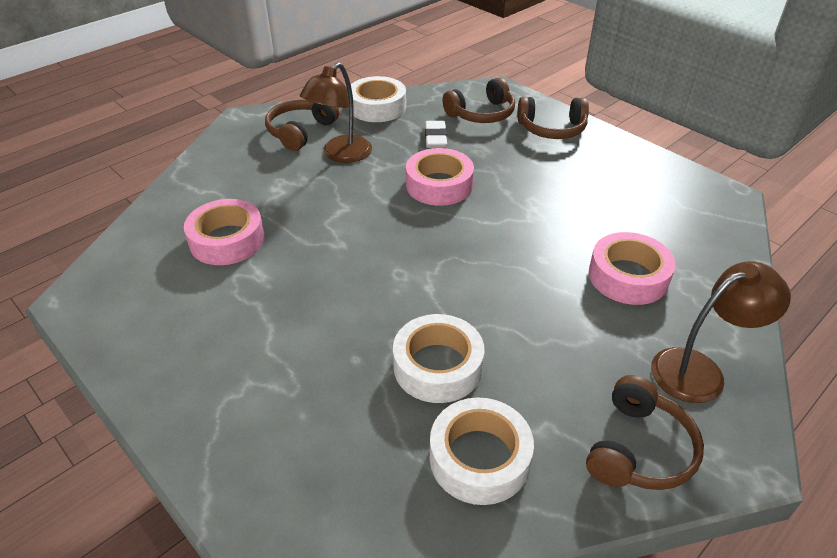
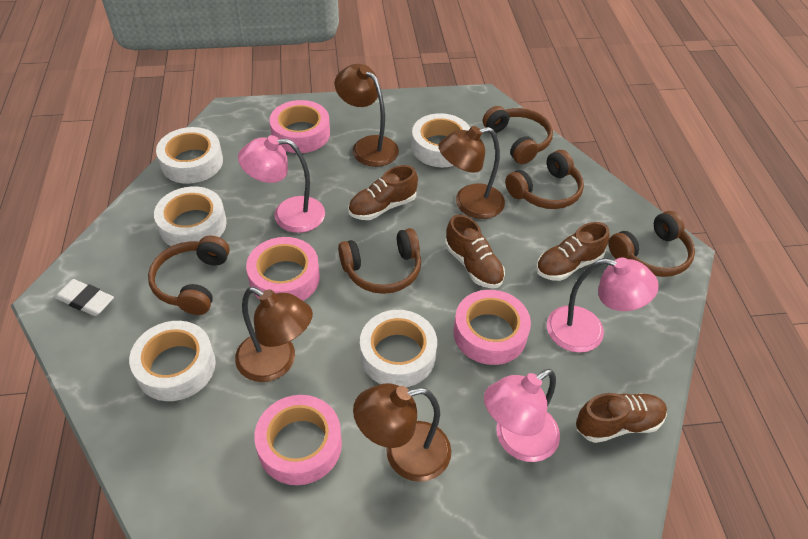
brown headphones: [265,100,339,151] [442,77,515,123] [517,97,589,139] [586,375,704,490] = 4 -> [148,236,230,315] [338,228,421,294] [483,106,553,164] [505,150,584,209] [609,211,695,277] = 5
brown lamp: [300,62,372,163] [651,261,791,403] = 2 -> [235,287,313,382] [335,64,399,167] [353,383,451,482] [439,126,505,219] = 4
brown shoe: none = 0 -> [348,165,418,220] [445,214,505,288] [536,222,610,281] [576,393,667,443] = 4
pink lamp: none = 0 -> [238,135,325,233] [484,369,560,462] [547,257,659,353] = 3
pink tape: [184,199,265,265] [406,148,474,206] [589,232,675,305] = 3 -> [246,237,320,301] [254,395,342,485] [269,100,330,153] [453,290,531,365] = 4
white tape: [348,76,406,122] [393,314,484,403] [430,397,534,505] = 3 -> [129,321,216,401] [154,186,227,246] [156,127,223,184] [360,310,437,387] [411,113,470,167] = 5

